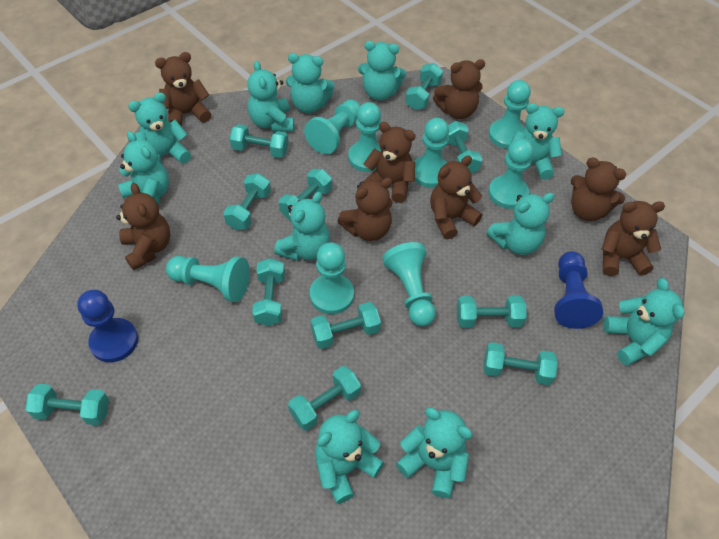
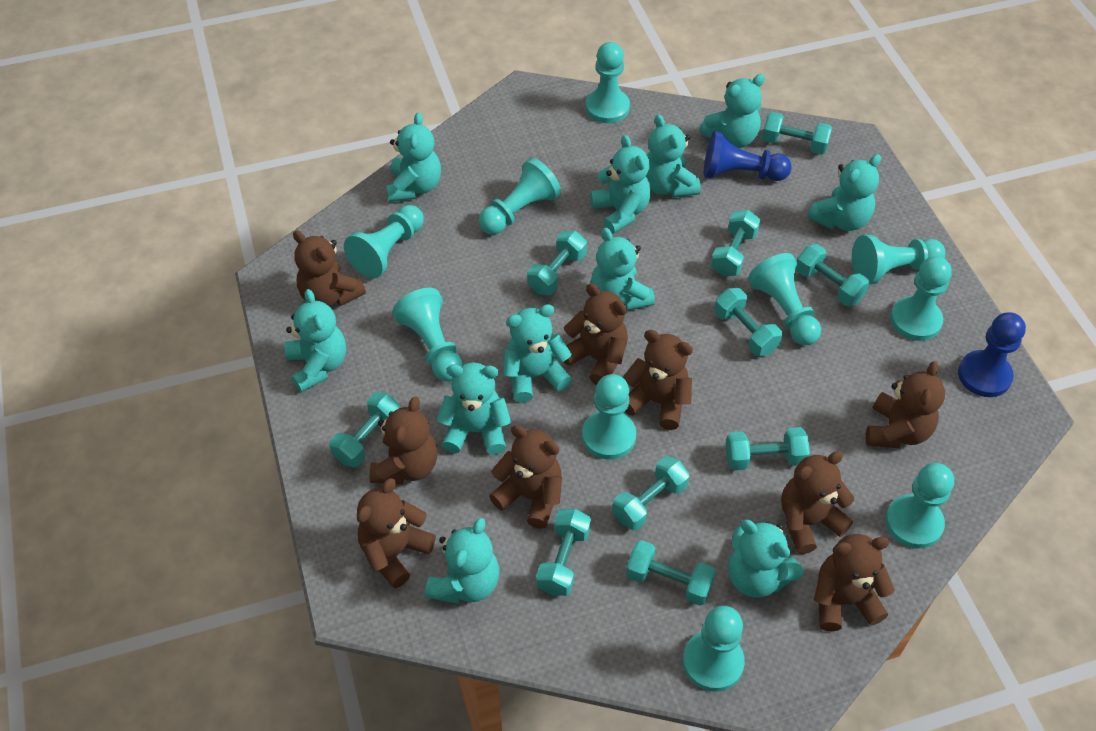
brown teddy bear: [116,183,170,270] [155,52,211,127] [337,177,393,241] [363,122,416,203] [430,156,482,239] [433,59,485,119] [571,158,627,221] [601,201,665,276] = 8 -> [293,230,366,306] [357,478,436,588] [369,397,437,485] [489,425,562,529] [564,283,628,385] [623,330,693,430] [781,451,854,554] [814,534,895,631] [866,361,945,448] = 9
turquoise dumbbell: [25,384,109,425] [223,173,271,230] [230,124,288,158] [252,258,285,326] [279,169,332,220] [288,366,361,431] [311,302,381,349] [405,63,443,110] [448,121,482,174] [457,296,527,328] [484,342,558,385] = 11 -> [329,392,401,468] [527,231,587,295] [536,509,591,596] [612,456,690,530] [626,540,716,606] [711,210,761,276] [714,288,782,356] [726,427,810,470] [762,112,832,155] [796,244,870,306] = 10
turquoise pawn: [166,256,250,302] [304,100,361,154] [310,242,354,314] [348,102,381,172] [382,242,436,326] [415,118,449,188] [488,139,534,209] [489,80,531,149] = 8 -> [344,205,424,278] [393,288,463,381] [478,158,561,235] [582,374,636,460] [586,42,630,123] [683,606,745,692] [748,253,821,345] [852,234,945,285] [885,463,954,548] [890,256,952,341] = 10

